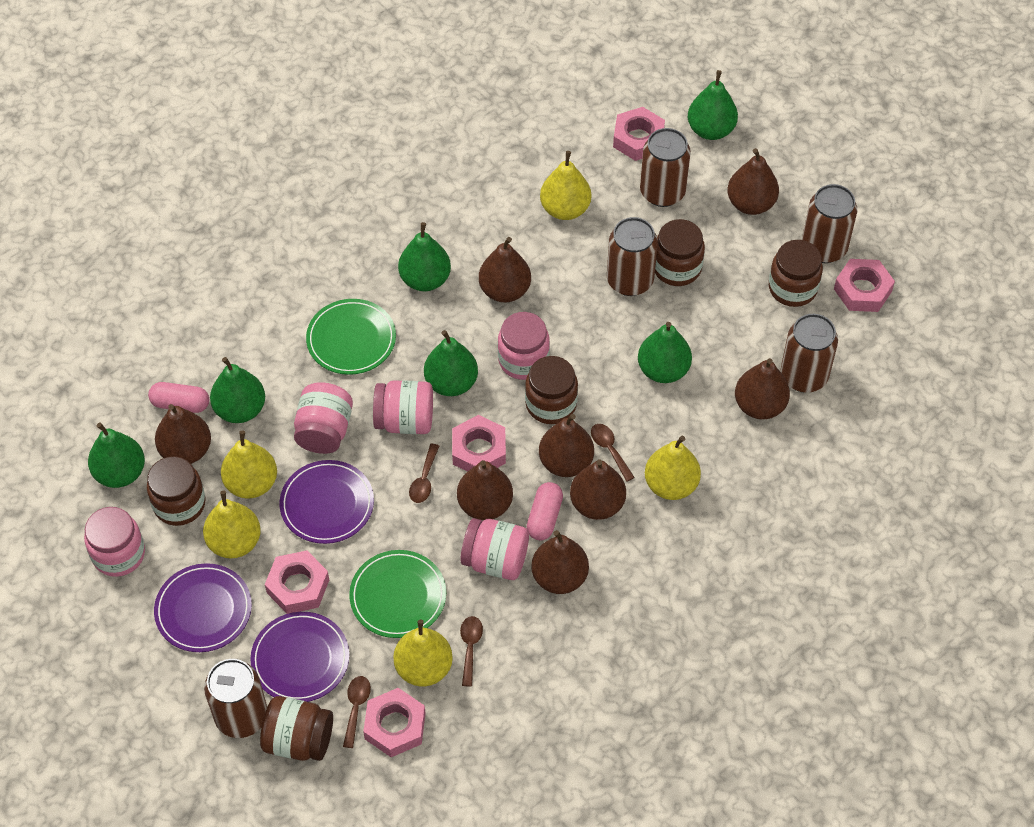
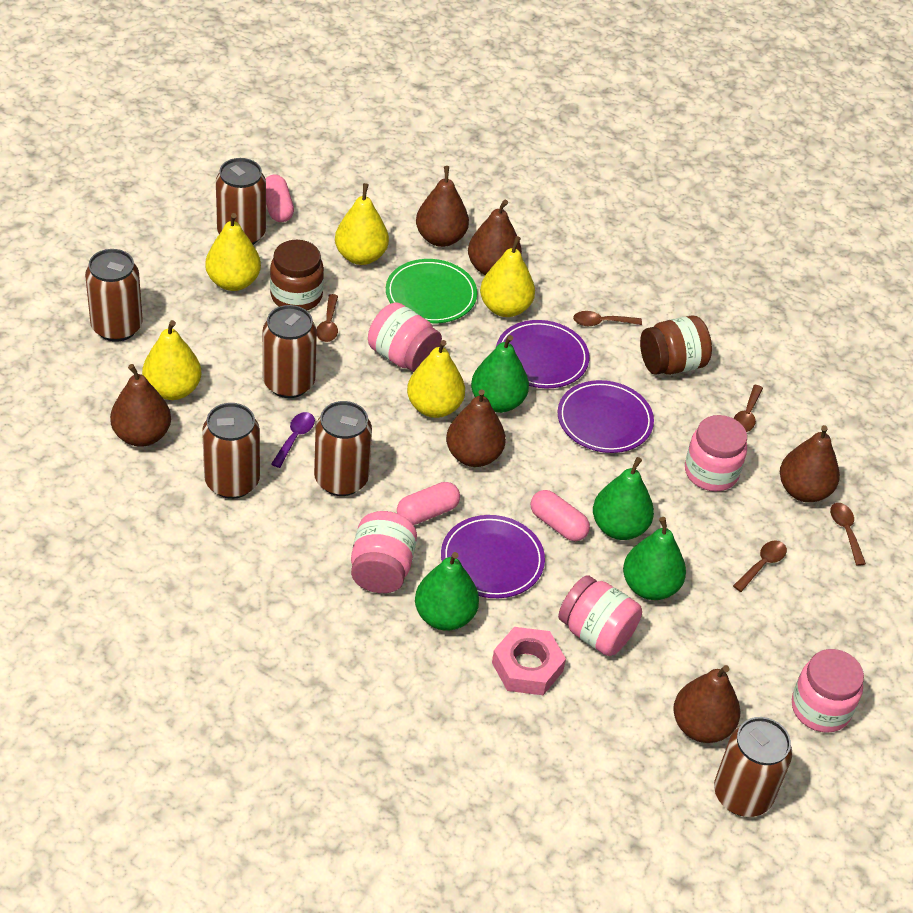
brown can: [204,659,267,738] [607,217,658,296] [640,128,691,207] [781,314,838,393] [802,184,857,263] = 5 -> [85,249,143,342] [202,403,260,499] [216,158,266,245] [263,305,317,398] [314,401,372,496] [714,717,792,817] = 6
brown jar: [147,456,205,526] [260,696,333,761] [525,356,578,424] [655,219,705,286] [769,240,823,307] = 5 -> [270,240,324,311] [640,315,712,375] = 2
brown pear: [155,404,211,464] [457,460,513,520] [479,237,531,303] [531,530,589,594] [539,414,594,477] [570,459,626,520] [727,148,779,215] [735,358,790,419] = 8 -> [110,364,171,447] [416,166,469,247] [446,389,506,467] [468,200,522,275] [673,665,741,743] [780,425,840,502] = 6
brown spoon: [343,676,371,748] [409,444,439,503] [460,616,483,686] [591,424,635,482] = 4 -> [317,294,338,342] [573,311,642,326] [733,540,787,592] [734,385,763,432] [830,503,866,566] = 5
green pear: [88,422,145,488] [210,357,265,423] [398,222,451,291] [424,330,478,396] [638,322,692,383] [688,70,738,140] = 6 -> [415,552,479,631] [471,335,529,413] [593,457,654,540] [623,517,686,600] = 4
green plate: [306,299,396,375] [349,550,446,638] = 2 -> [386,259,477,323] = 1
pink capsule: [148,382,209,413] [527,482,563,540] = 2 -> [265,175,294,222] [397,482,460,525] [531,490,590,541] = 3
pink nut: [265,550,329,614] [363,688,426,757] [452,415,506,472] [613,107,665,161] [834,259,895,312] = 5 -> [492,627,566,695] = 1
purple spoon: none = 0 -> [271,412,315,468] = 1

